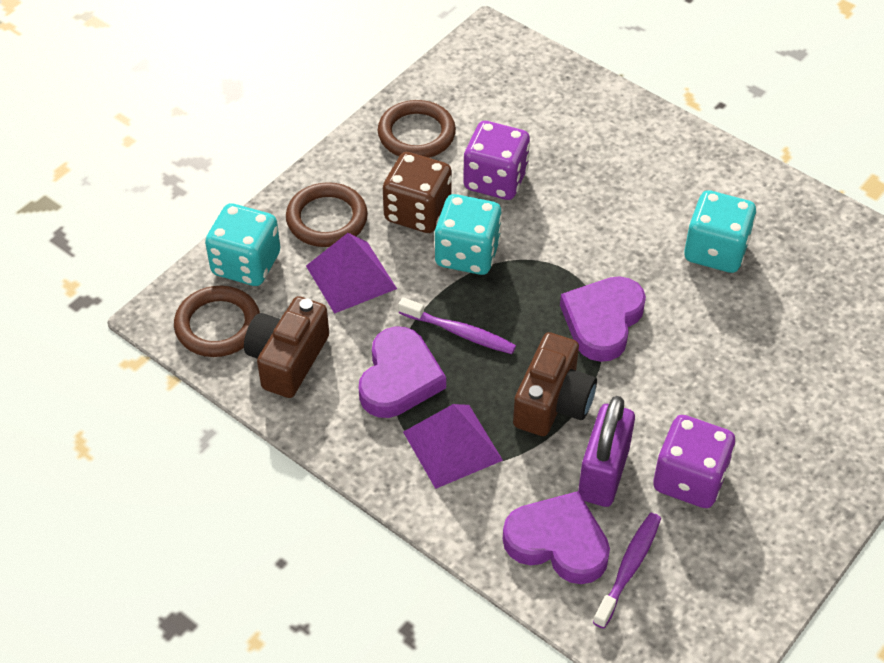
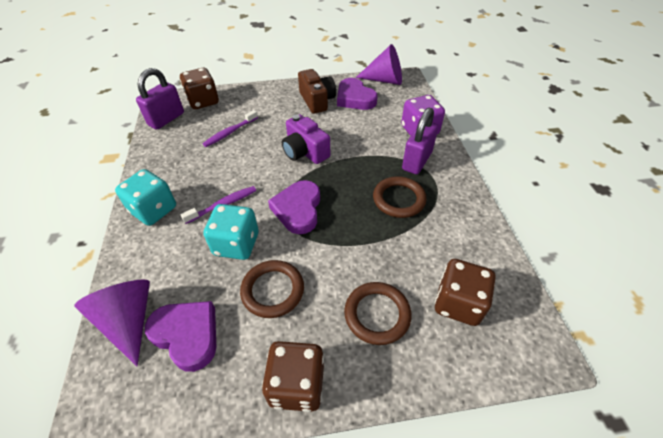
brown camera: [244,296,329,398] [513,332,597,436] = 2 -> [298,69,336,114] = 1
brown dice: [383,152,452,233] = 1 -> [180,68,219,109] [262,341,324,412] [435,259,496,326] = 3
purple camera: none = 0 -> [282,114,330,164] = 1
purple cone: none = 0 -> [74,279,150,366] [356,44,402,85] = 2
purple dice: [463,121,530,200] [653,415,735,508] = 2 -> [401,95,445,136] = 1
purple padlock: [578,396,635,507] = 1 -> [136,68,184,130] [402,108,438,174] = 2
purple pyramid: [306,233,397,314] [403,404,503,489] = 2 -> none = 0
turquoise dice: [205,203,280,286] [435,194,502,275] [684,190,756,273] = 3 -> [115,169,176,226] [203,204,259,260] = 2

